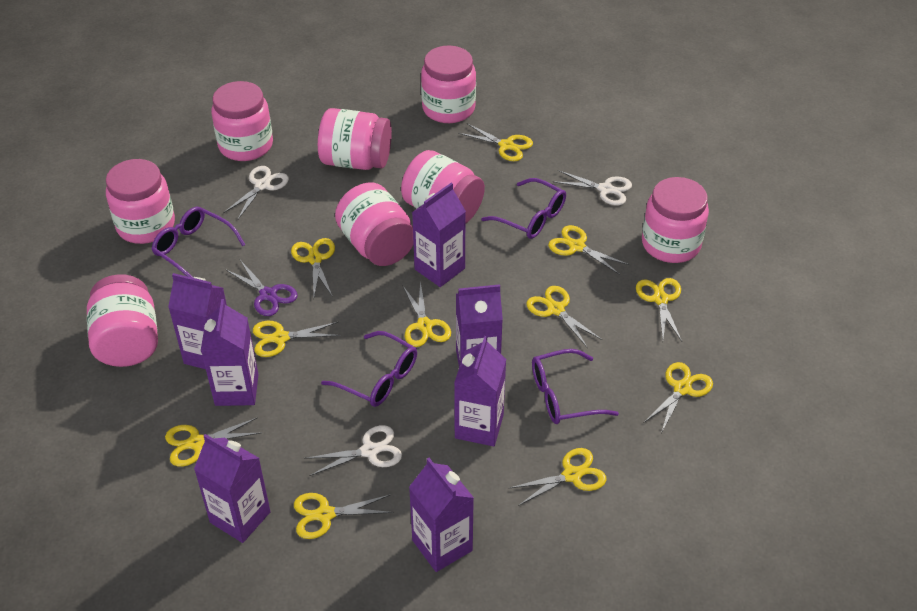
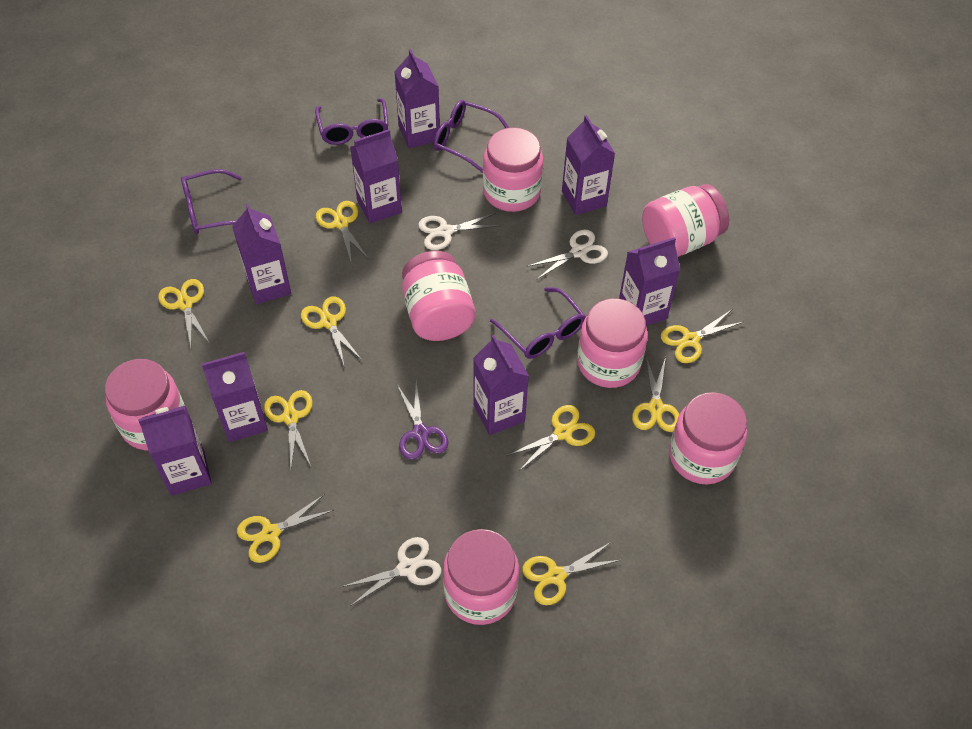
pink jar: [87,274,158,367] [106,159,175,244] [211,81,273,161] [318,108,392,170] [335,182,414,266] [401,150,485,224] [421,46,476,123] [642,177,709,263] = 8 -> [105,359,184,450] [402,251,475,341] [443,529,519,625] [483,127,543,212] [577,298,648,388] [642,184,729,257] [669,392,747,484] = 7
purple carton: [168,273,227,369] [194,434,270,543] [201,299,259,406] [409,458,474,572] [412,183,466,287] [454,336,506,446] [456,284,503,367] = 7 -> [138,405,212,496] [202,352,268,442] [232,203,291,304] [350,129,402,224] [394,49,440,149] [473,335,529,435] [562,115,615,215] [619,237,680,326] = 8
yellow scissors: [165,417,261,467] [253,321,341,357] [291,238,335,296] [294,493,394,539] [402,281,451,347] [458,123,533,161] [510,448,607,506] [526,286,602,348] [548,225,629,275] [636,278,682,342] [643,362,713,433] = 11 -> [158,279,210,347] [237,494,334,563] [264,390,313,469] [301,296,362,368] [316,201,369,265] [507,405,595,471] [522,542,620,605] [632,357,679,432] [660,310,743,363] = 9

